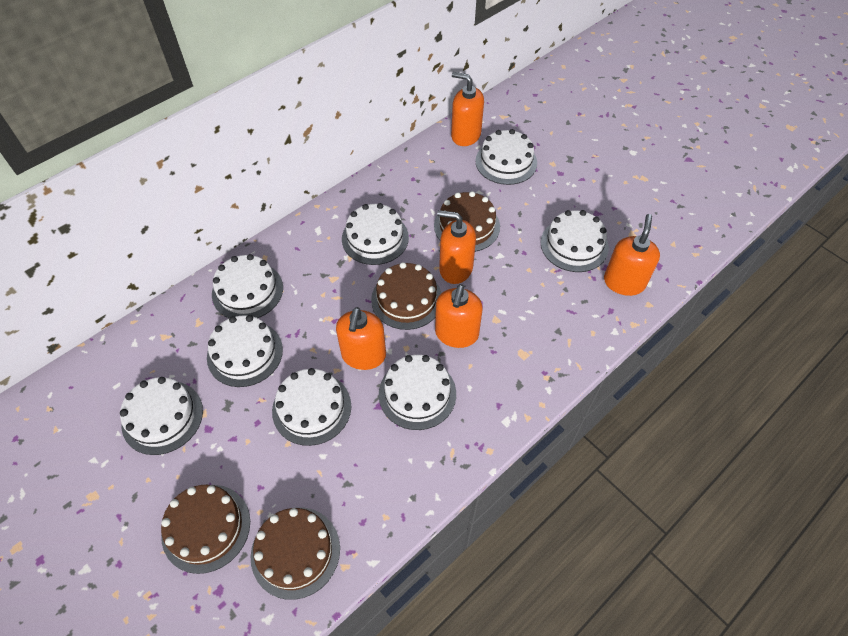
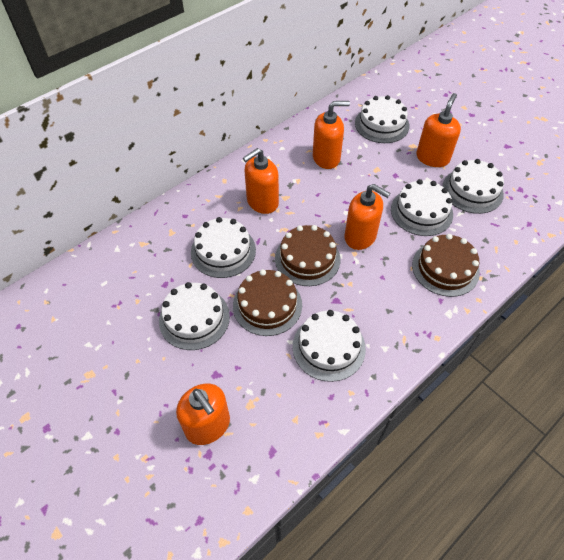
brown cake: [161,485,250,574] [251,508,340,600] [371,262,442,330] [434,191,500,252] = 4 -> [233,269,302,336] [275,225,340,286] [412,234,480,297] = 3
white cake: [120,377,203,455] [207,315,283,387] [212,254,283,318] [272,368,351,446] [342,203,409,265] [379,355,456,430] [475,129,537,185] [541,210,609,272] = 8 -> [159,282,230,350] [191,217,256,278] [293,310,366,382] [355,95,410,143] [391,179,453,236] [443,159,504,214] = 6

